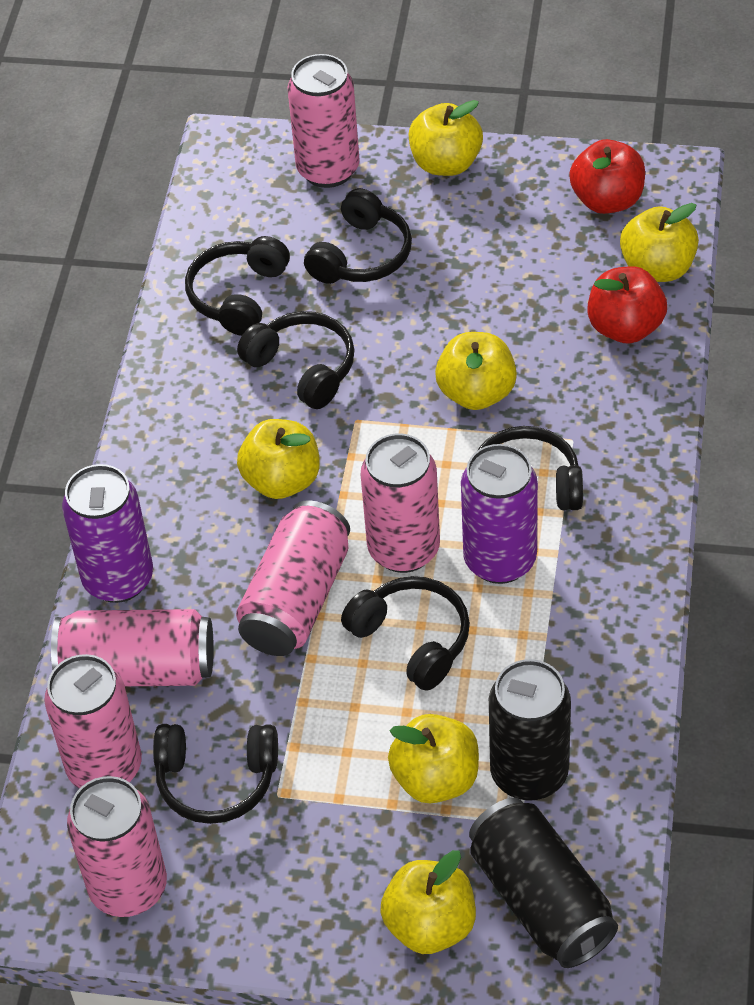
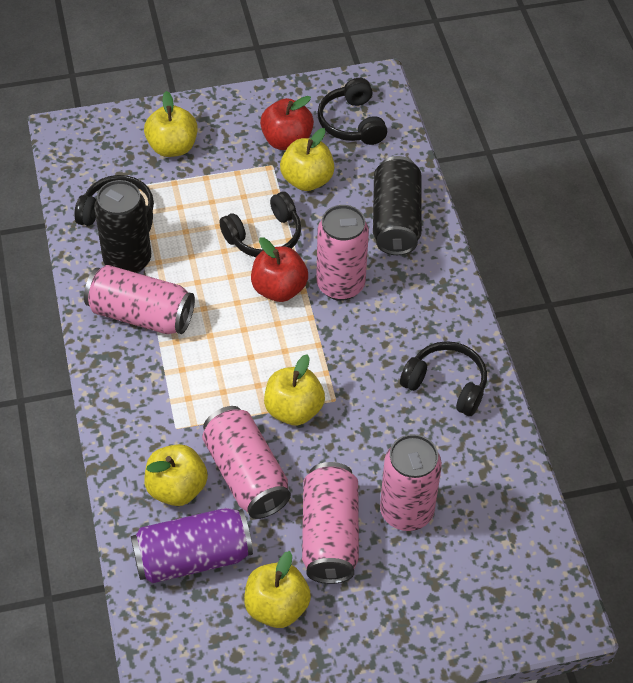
black headphones: [153,724,278,824] [185,236,290,336] [237,311,355,409] [304,188,412,284] [341,576,470,691] [477,426,583,511] = 6 -> [74,175,154,232] [219,191,301,257] [318,78,387,145] [400,341,487,416] = 4
pink can: [44,654,142,789] [51,609,214,686] [67,776,167,917] [236,500,350,656] [288,54,360,188] [361,434,440,573] = 6 -> [84,265,195,334] [202,406,291,519] [302,462,359,584] [316,205,369,301] [380,434,442,531] = 5
purple can: [62,464,153,603] [461,444,538,584] = 2 -> [131,508,253,583] = 1
yellow apple: [237,419,320,499] [380,850,476,954] [388,714,479,803] [408,100,483,176] [435,332,517,410] [620,203,699,282] = 6 -> [144,91,198,157] [144,444,208,506] [244,551,311,628] [264,355,325,425] [280,128,335,191] = 5

